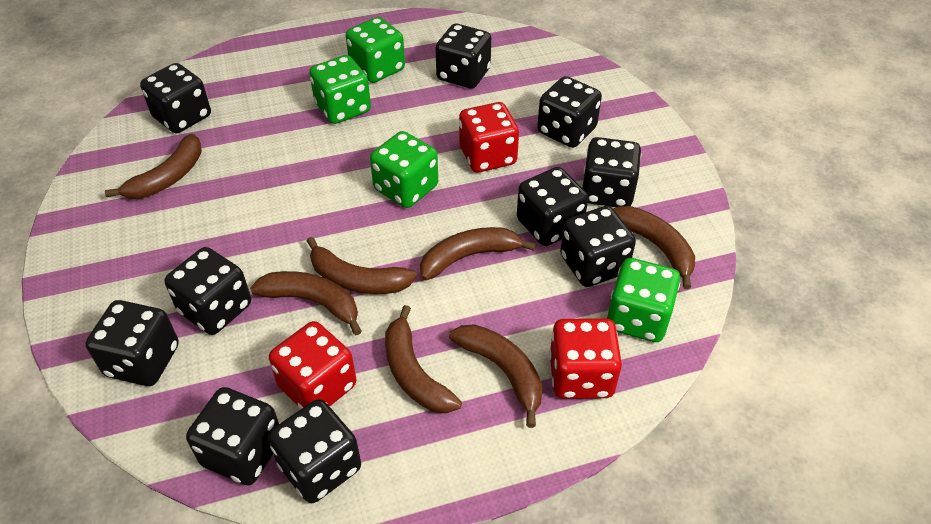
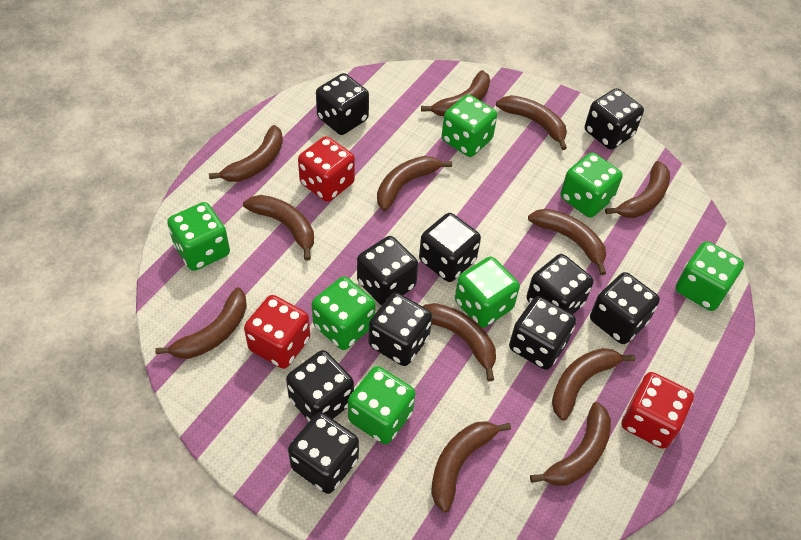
brown banana: [105,134,202,199] [250,271,361,335] [307,237,417,294] [385,305,462,413] [420,227,536,280] [449,324,543,428] [614,206,695,289] = 7 -> [155,287,247,359] [209,125,283,182] [243,195,314,261] [377,156,452,211] [421,70,490,116] [422,303,496,381] [431,421,511,512] [496,95,567,150] [528,209,606,275] [530,402,611,486] [552,348,635,421] [605,161,670,218] = 12
green dice: [309,55,371,124] [346,17,405,83] [370,131,438,208] [607,258,680,342] = 4 -> [167,202,230,271] [312,276,376,350] [348,366,415,444] [442,94,497,157] [455,257,520,328] [561,152,623,218] [675,241,744,311] = 7

